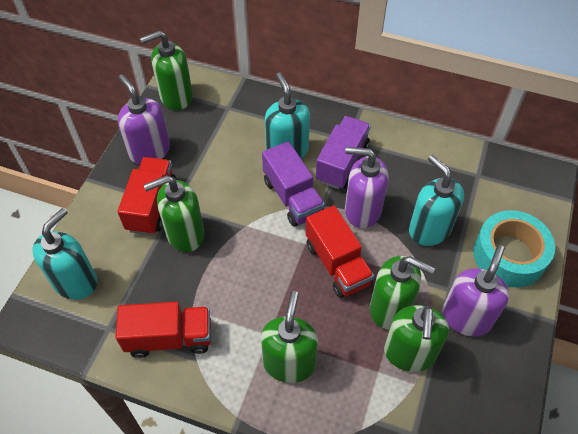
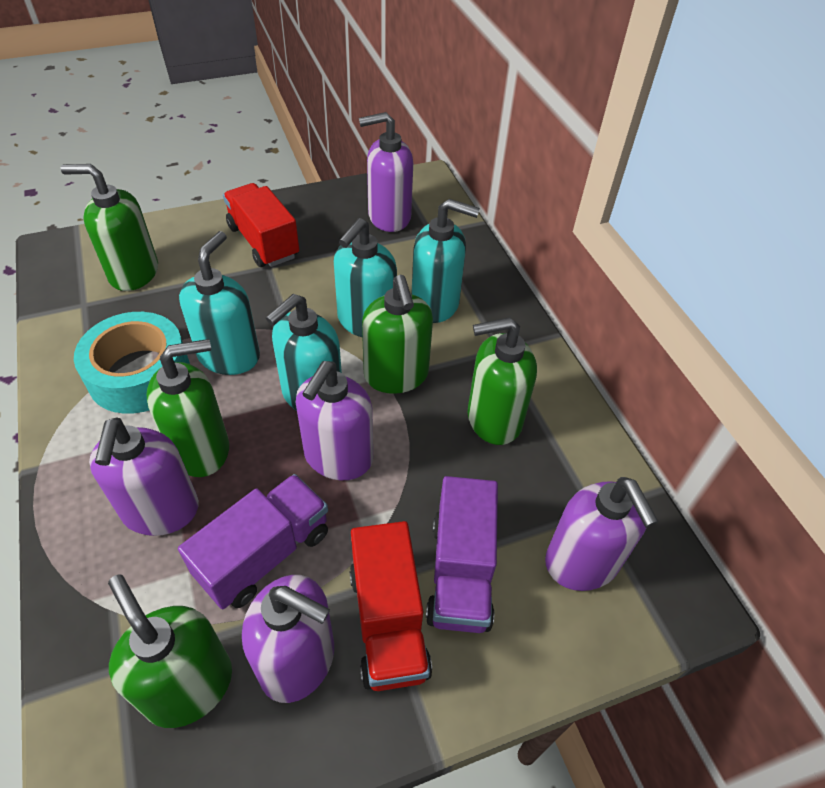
purple soap dispenser: [118,74,170,164] [345,147,389,228] [442,245,509,336] = 3 -> [89,417,199,536] [242,575,334,703] [296,361,373,480] [359,112,413,232] [545,477,659,591] = 5
red truck: [115,302,211,358] [118,157,176,235] [306,205,374,298] = 3 -> [223,183,299,267] [349,521,432,691] = 2
turquoise soap dispenser: [32,208,97,300] [265,72,310,159] [409,155,464,246] = 3 -> [179,231,260,375] [266,294,342,411] [334,218,397,337] [411,199,480,323] = 4

